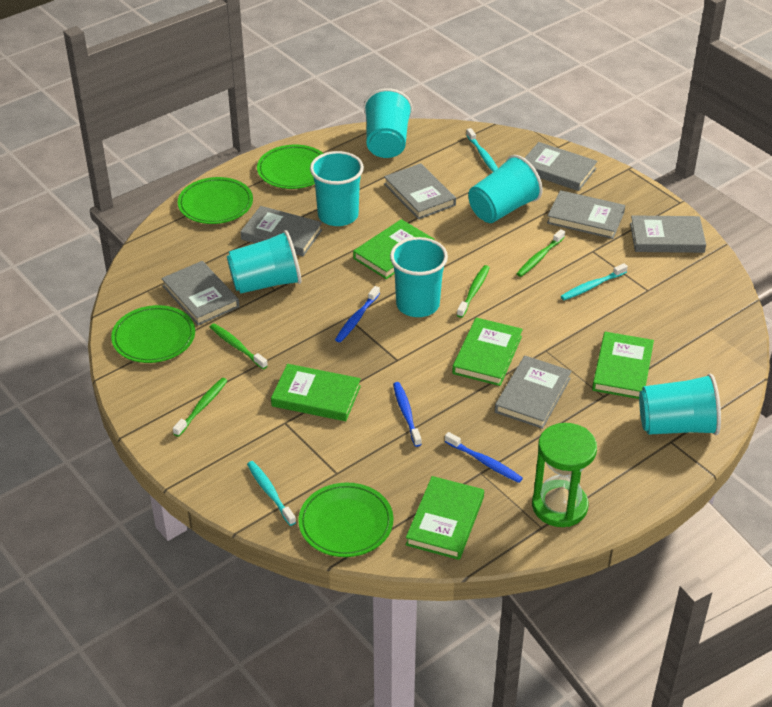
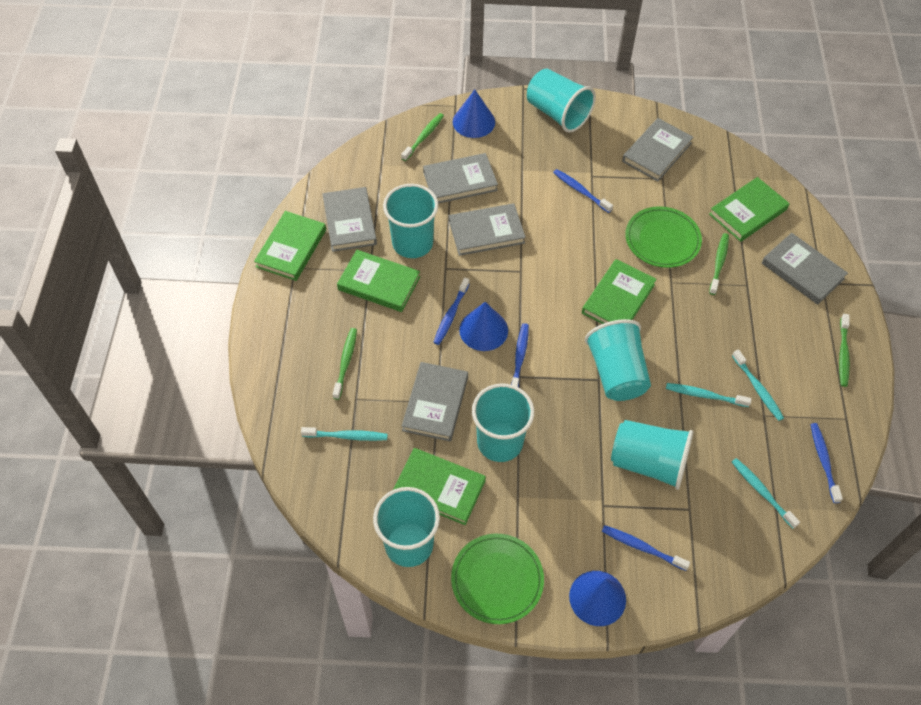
blue cone: none = 0 -> [453,89,495,138] [459,302,508,351] [569,571,626,626] = 3
blue toothbrush: [335,286,380,342] [393,382,422,447] [445,432,523,483] = 3 -> [433,278,469,345] [511,323,529,387] [553,169,613,213] [602,525,690,571] [811,423,843,503] = 5
green hourglass: [532,423,597,527] = 1 -> none = 0
green plate: [111,305,195,363] [178,177,253,224] [257,145,324,189] [298,483,394,557] = 4 -> [451,534,544,624] [625,206,702,268] = 2
grey book: [161,261,239,325] [240,206,322,256] [384,163,456,219] [495,356,572,429] [525,142,597,191] [547,190,625,239] [630,215,706,253] = 7 -> [323,187,377,252] [402,362,468,441] [423,153,498,203] [449,203,526,256] [622,118,693,182] [762,233,848,305] = 6
turquoise toothbrush: [247,461,296,526] [466,128,498,172] [561,263,628,300] = 3 -> [301,427,388,441] [666,383,752,407] [732,349,784,421] [732,458,800,529] = 4

